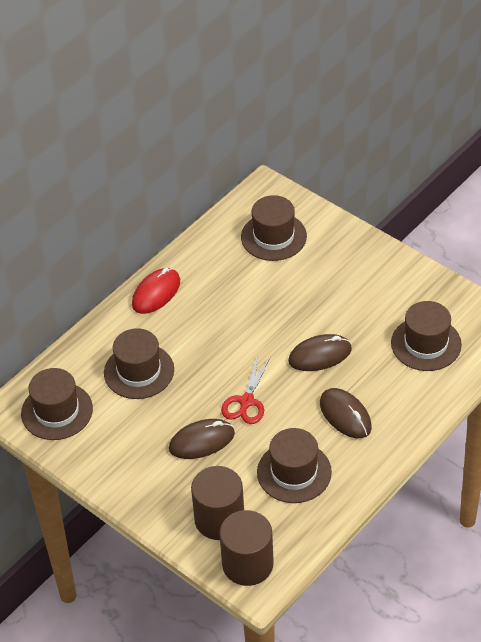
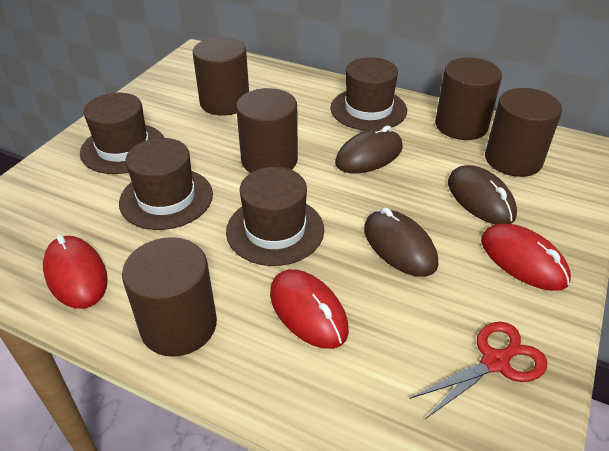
brown cylinder: [191,466,244,540] [219,510,274,586] = 2 -> [122,237,217,357] [193,37,249,116] [236,88,298,173] [435,58,502,140] [485,88,562,177] = 5
brown hat: [21,368,93,440] [104,328,174,399] [241,195,307,261] [257,428,332,503] [391,301,462,371] = 5 -> [80,93,164,174] [119,138,213,230] [226,167,324,266] [330,57,407,131] = 4
red mouse: [132,268,180,314] = 1 -> [43,234,108,309] [270,269,349,349] [481,224,571,291] = 3

